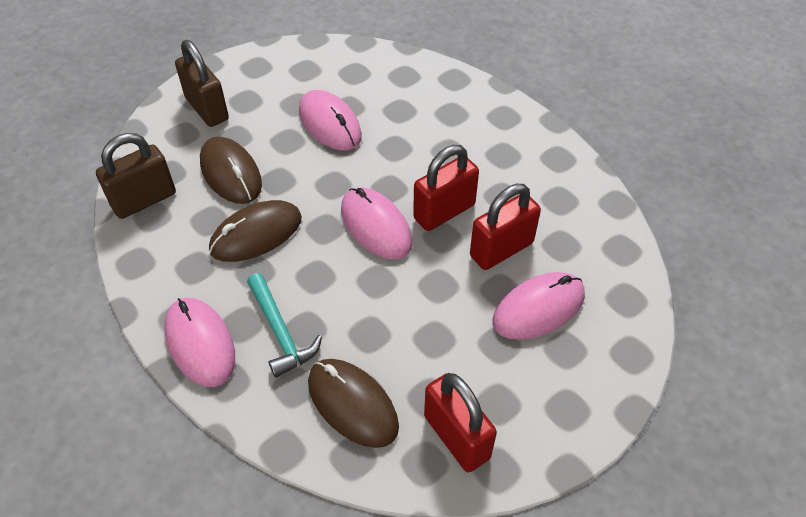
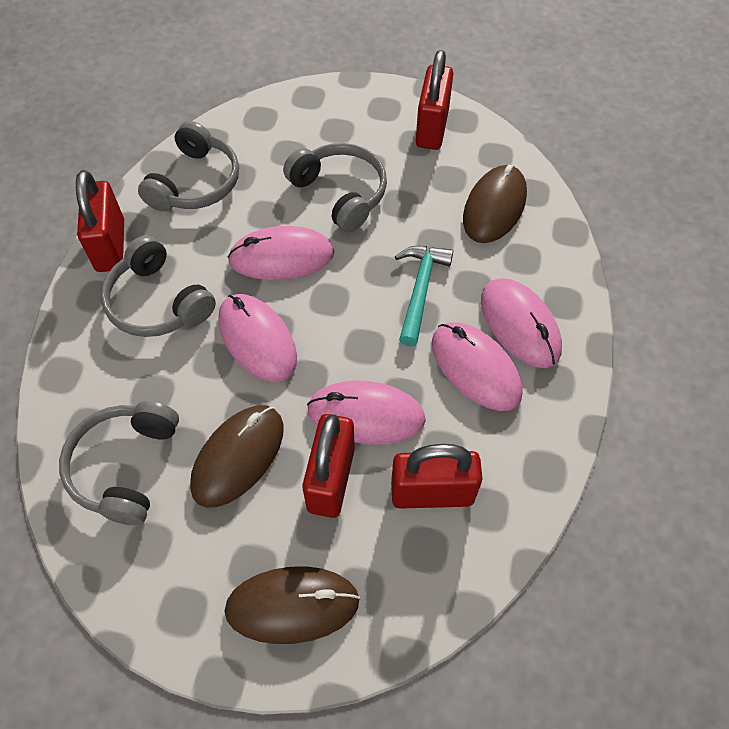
brown padlock: [96,133,176,219] [175,40,229,127] = 2 -> none = 0
grey headphones: none = 0 -> [59,401,179,525] [101,235,216,337] [138,121,239,211] [283,143,387,232] = 4
pink mouse: [164,298,235,387] [299,90,362,151] [341,187,412,260] [492,272,585,340] = 4 -> [218,294,297,382] [228,226,334,280] [307,380,426,445] [432,322,523,411] [481,278,562,368] = 5
red padlock: [413,145,479,231] [424,373,497,472] [470,184,541,270] = 3 -> [76,170,124,272] [302,414,355,518] [391,444,483,509] [416,50,453,150] = 4

